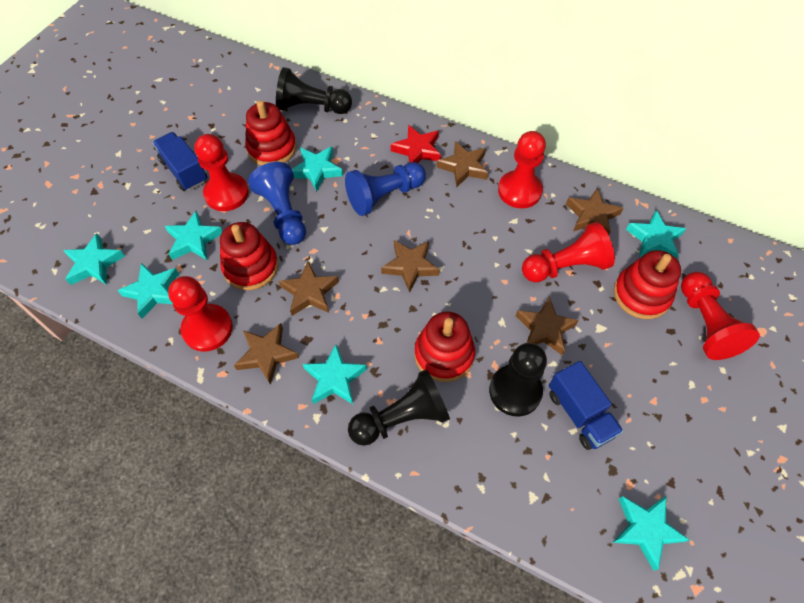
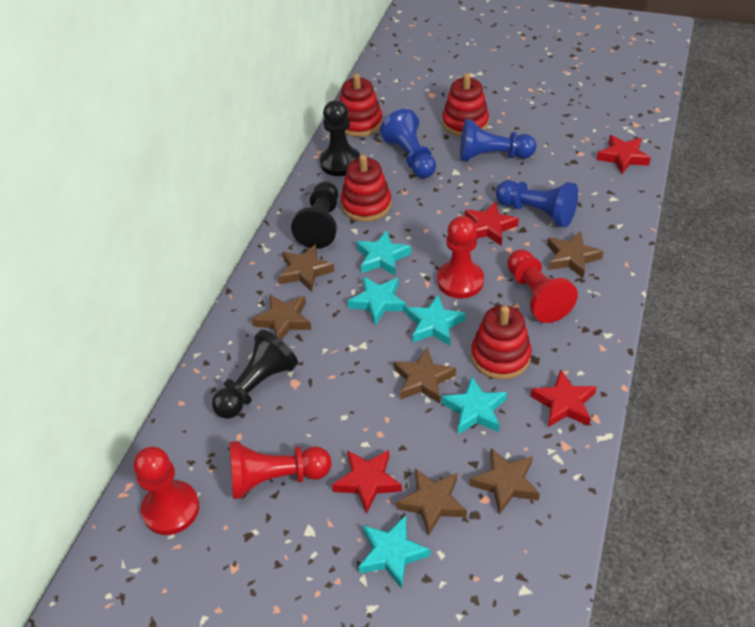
blue pawn: [248,162,306,245] [345,162,426,216] = 2 -> [380,109,436,178] [460,119,536,161] [496,180,578,228] = 3
blue truck: [153,132,208,191] [549,361,623,450] = 2 -> none = 0
red pawn: [168,276,233,352] [195,134,249,211] [498,131,546,208] [522,222,615,282] [681,272,760,360] = 5 -> [133,447,199,535] [230,441,332,499] [437,216,484,298] [507,249,578,323] = 4
red star: [391,125,441,163] = 1 -> [332,450,402,514] [465,201,519,246] [530,369,597,427] [597,135,651,174] = 4
turquoise star: [63,233,125,285] [117,263,179,319] [165,211,223,260] [292,146,343,192] [303,344,367,404] [612,496,689,571] [626,210,686,258] = 7 -> [348,276,406,325] [356,230,411,276] [358,515,430,589] [406,295,466,346] [442,377,507,434] = 5

